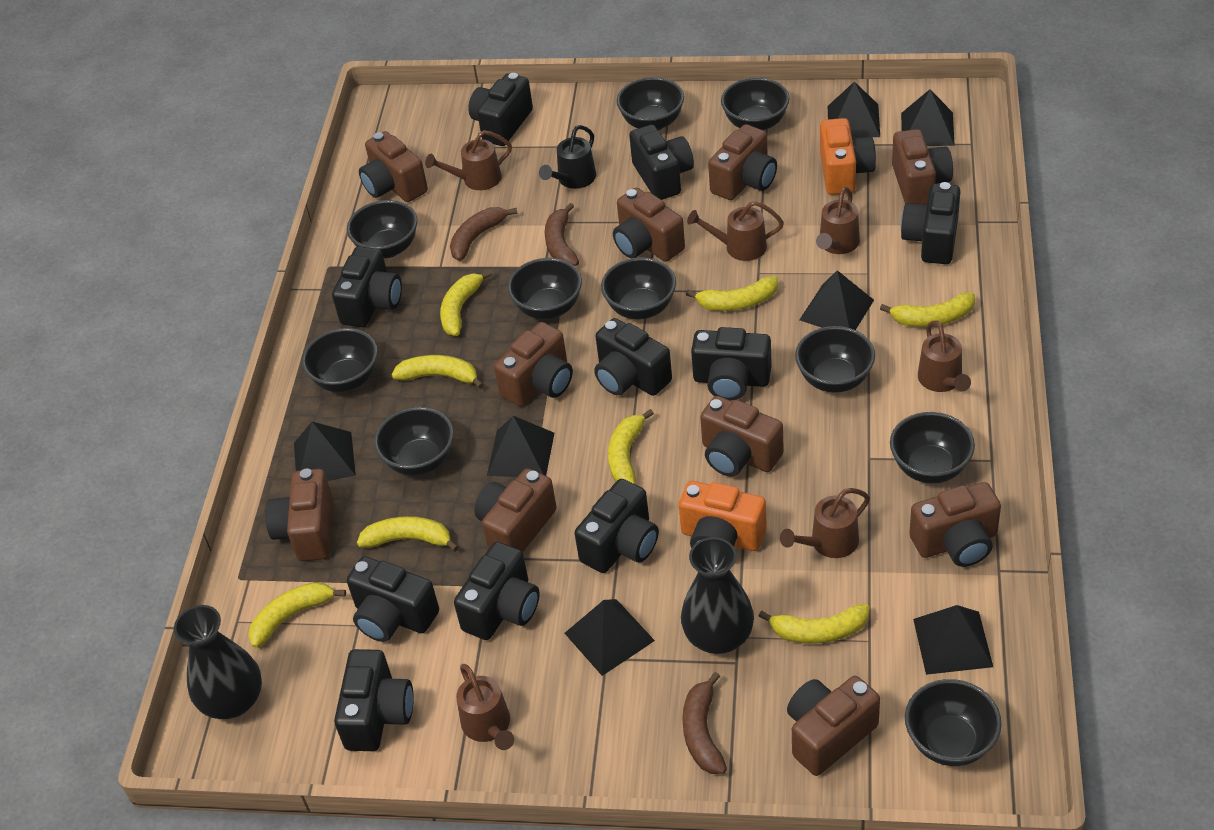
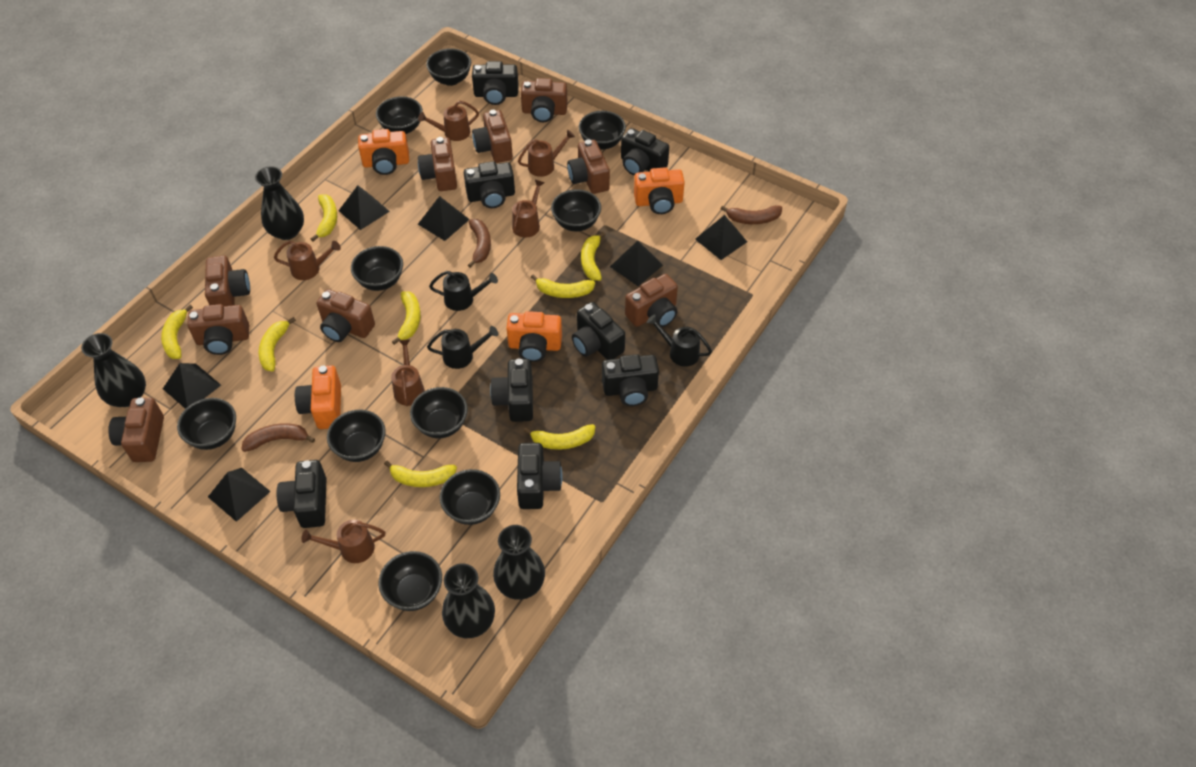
black camera: [332,246,402,327] [334,649,414,751] [347,556,439,642] [454,542,540,640] [468,73,533,146] [575,479,659,573] [594,318,672,396] [629,125,694,200] [691,327,772,401] [901,182,961,264] = 10 -> [276,460,327,528] [464,161,515,208] [472,61,519,105] [490,358,533,422] [517,443,563,509] [572,302,625,360] [602,354,659,406] [621,128,669,176] = 8
black pyramid: [294,422,356,481] [487,416,554,477] [565,599,655,676] [800,270,874,330] [828,81,880,138] [901,89,955,146] [913,605,993,675] = 7 -> [163,363,221,409] [208,468,271,522] [339,185,390,230] [418,196,470,241] [610,241,663,286] [695,215,747,260] = 6
black vase: [174,605,262,719] [681,537,754,654] = 2 -> [81,333,146,407] [255,166,304,240] [442,564,495,638] [493,525,545,600] = 4
black watering can: [539,125,596,189] = 1 -> [427,326,498,369] [429,271,498,311] [647,314,712,367] = 3
brown camera: [265,468,333,561] [359,131,428,202] [474,468,557,553] [494,322,573,407] [613,188,685,262] [700,396,784,477] [708,124,777,200] [787,676,880,776] [892,129,953,205] [909,482,1001,567] = 10 -> [108,397,164,462] [187,304,249,355] [205,255,250,306] [316,289,375,342] [418,137,457,191] [472,110,513,163] [521,78,568,122] [567,139,610,194] [625,274,678,327] = 9
orange camera: [679,481,767,551] [820,118,876,195] = 2 -> [295,365,341,429] [358,129,409,175] [506,311,562,362] [634,167,685,214] = 4

